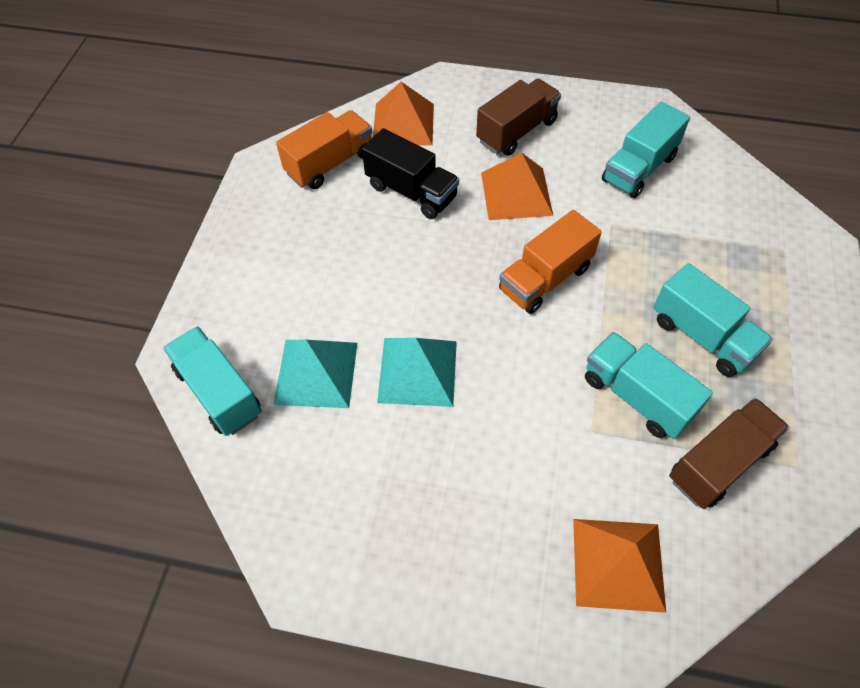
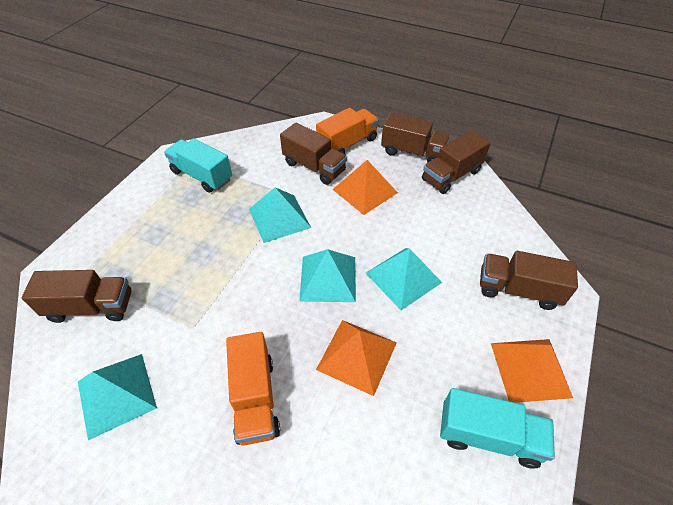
black truck: [362,128,459,219] = 1 -> none = 0
brown truck: [476,79,561,156] [669,398,790,509] = 2 -> [21,270,132,323] [280,123,347,185] [381,112,450,162] [422,130,491,194] [480,251,578,310] = 5
turquoise pyramid: [274,340,357,408] [377,338,457,407] = 2 -> [78,354,157,440] [249,187,311,243] [299,249,356,302] [366,248,442,310] = 4
turquoise truck: [163,326,262,436] [585,332,713,439] [602,102,690,198] [653,263,773,377] = 4 -> [164,138,232,193] [440,388,555,469] = 2

